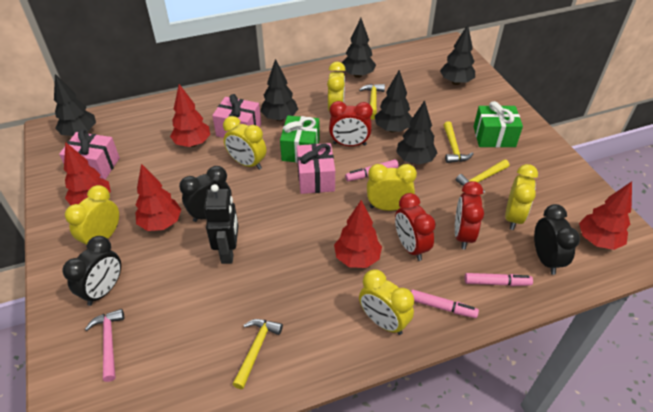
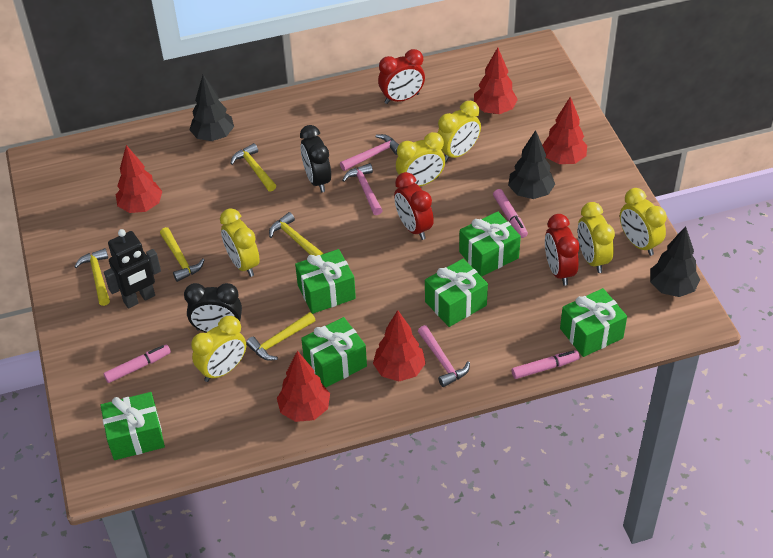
black clock: [62,236,121,306] [179,166,232,222] [534,204,580,275] = 3 -> [184,283,242,332] [300,125,331,192] = 2
black tree: [54,74,96,136] [260,59,298,121] [342,18,376,78] [375,70,412,133] [396,100,437,165] [440,25,475,85] = 6 -> [190,75,234,141] [508,130,555,199] [650,226,700,297] = 3
green gift: [280,116,320,163] [474,101,523,147] = 2 -> [100,392,165,460] [295,249,356,314] [301,317,367,388] [425,259,488,327] [459,212,521,277] [560,288,627,357] = 6
pink gift: [59,129,120,180] [212,94,261,138] [297,143,335,194] = 3 -> none = 0
pink hammer: [85,309,124,382] = 1 -> [340,134,399,171] [342,163,383,215] [418,325,470,387] = 3
yellow hammer: [232,319,283,389] [359,84,385,120] [444,122,474,163] [456,159,509,193] = 4 -> [74,248,110,306] [160,227,204,282] [230,143,276,192] [246,312,316,360] [269,212,324,256] = 5

